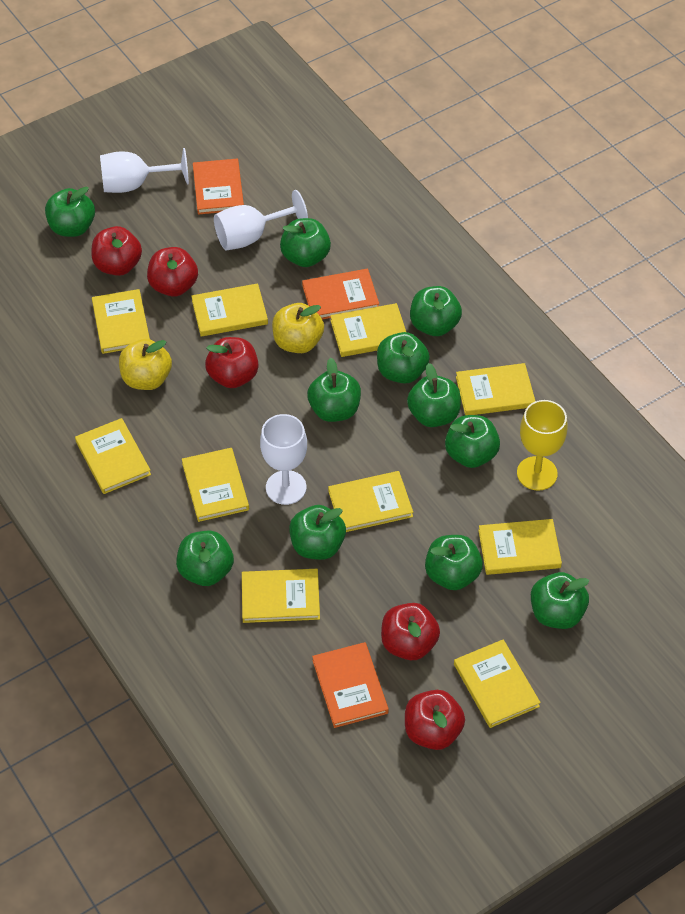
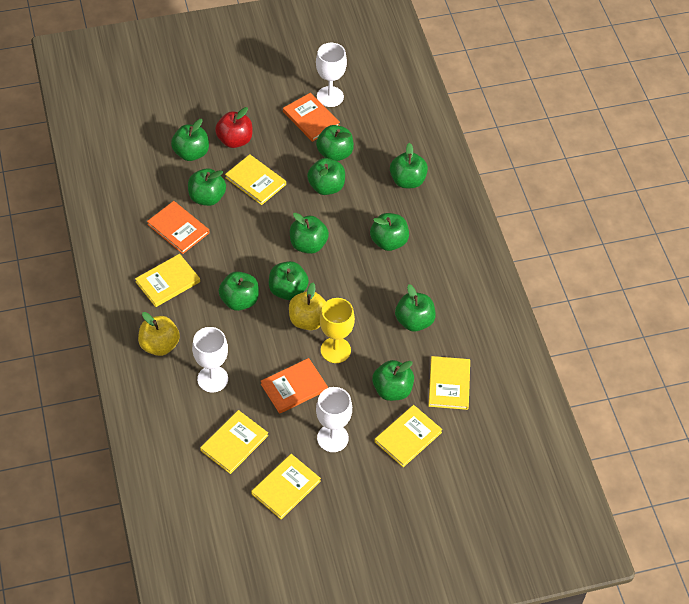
red apple: [91,226,142,276] [147,247,198,297] [205,337,259,388] [381,603,440,660] [405,690,465,750] = 5 -> [215,107,252,148] = 1
yellow book: [75,418,151,494] [92,289,150,354] [182,448,249,522] [191,283,268,337] [242,569,320,623] [328,471,413,532] [330,303,406,357] [454,639,541,728] [456,363,535,415] [478,519,562,575] = 10 -> [135,254,200,307] [200,410,268,474] [225,154,286,205] [251,454,321,519] [374,405,443,467] [428,356,470,410] = 6

